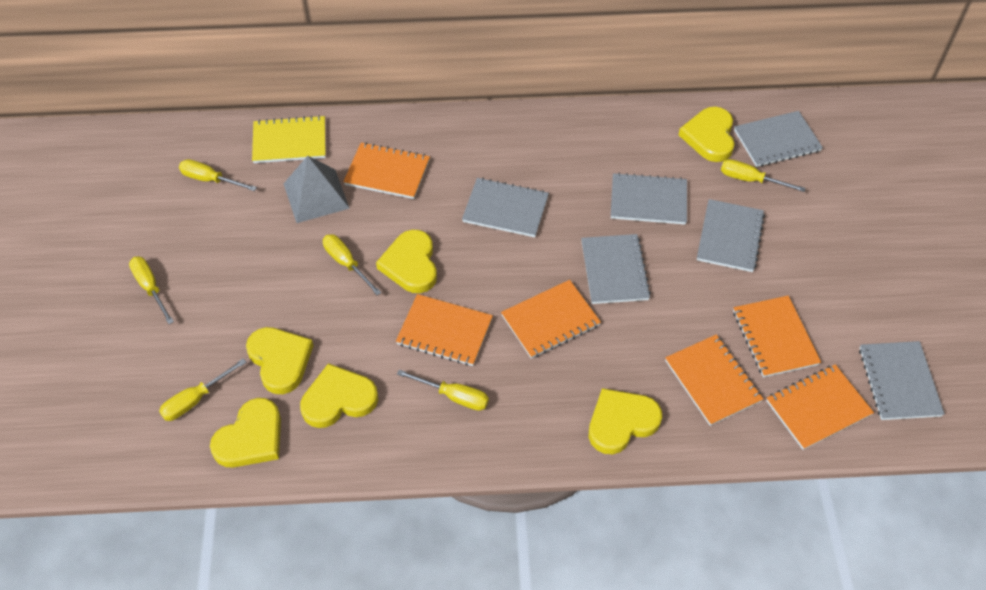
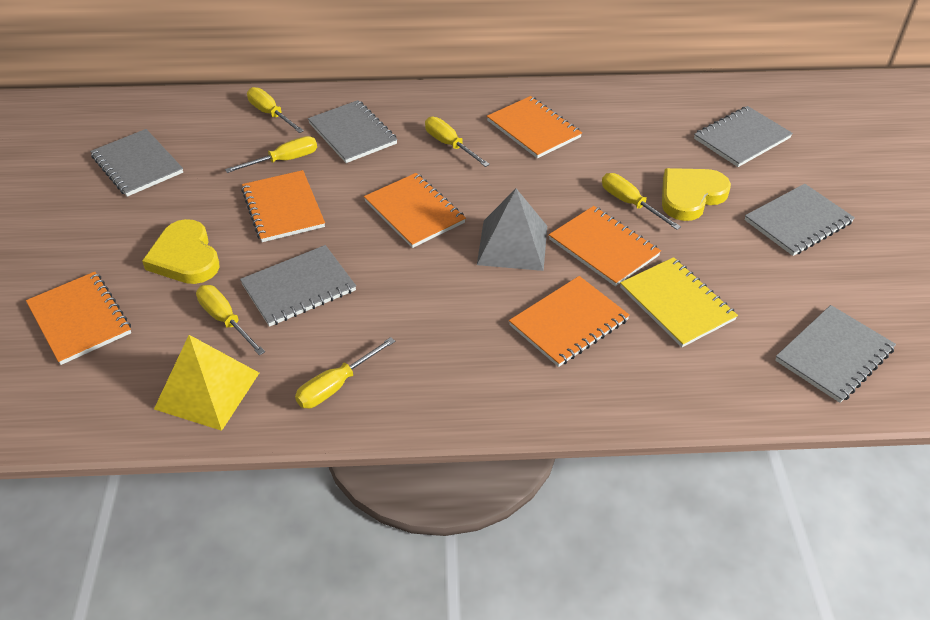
yellow heart: [210,398,281,468] [246,327,314,394] [300,363,378,428] [376,230,437,293] [589,388,662,454] [679,107,735,162] = 6 -> [142,219,220,284] [662,168,731,221] = 2
yellow pyramid: none = 0 -> [154,335,259,431] = 1

